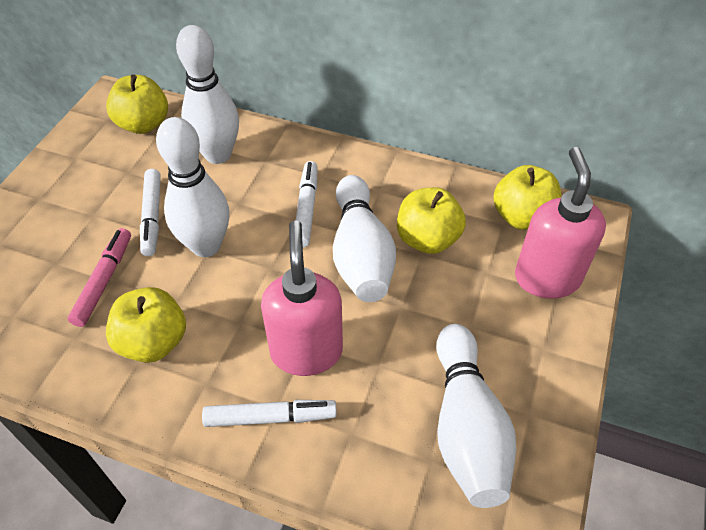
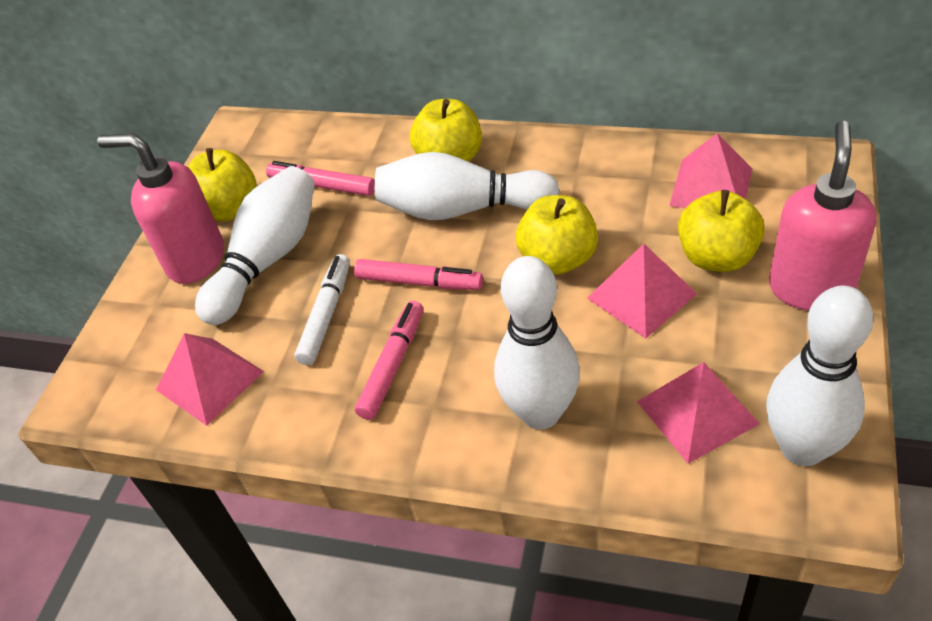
pink marker: [68,228,131,327] = 1 -> [266,161,375,196] [354,259,483,290] [355,301,423,420] = 3
pink pyramid: none = 0 -> [156,333,264,426] [587,244,697,338] [637,362,760,464] [669,133,752,208] = 4
white marker: [140,169,161,256] [202,400,337,427] [296,161,317,247] = 3 -> [294,254,350,365] = 1

